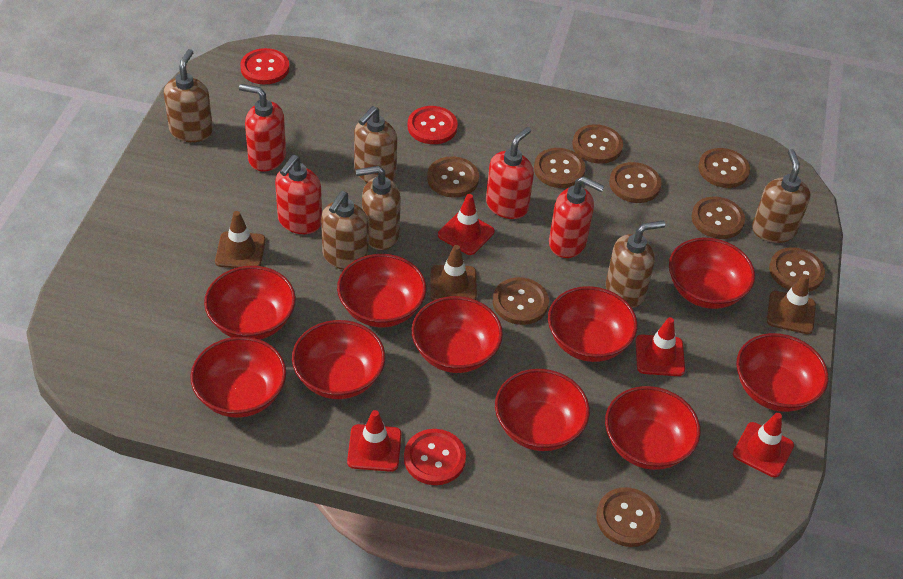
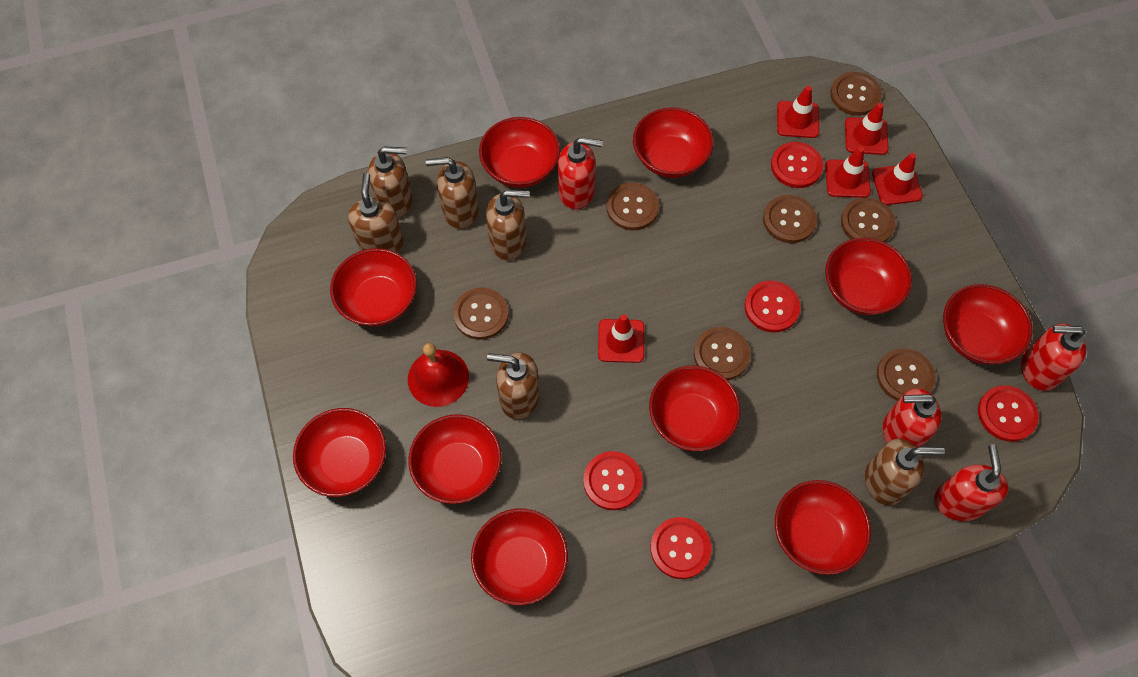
brown button: [427,156,479,198] [493,277,549,325] [534,148,586,188] [572,124,623,164] [596,487,661,547] [609,162,662,203] [691,197,745,239] [698,148,750,188] [769,247,825,292] = 9 -> [453,287,509,340] [607,183,659,231] [694,327,750,380] [763,195,817,243] [830,72,882,116] [841,198,896,242] [877,348,936,401] = 7
brown traffic cone: [215,211,266,268] [430,245,477,301] [767,274,816,334] = 3 -> none = 0
red bell: none = 0 -> [408,343,469,407] = 1
red button: [240,48,289,84] [404,429,466,485] [408,106,458,144] = 3 -> [583,451,643,510] [650,517,712,579] [744,281,801,333] [771,142,824,188] [978,385,1039,442] = 5
red traffic cone: [347,410,402,472] [438,194,495,255] [636,317,685,376] [733,413,794,477] = 4 -> [598,314,644,363] [777,86,819,138] [825,146,871,198] [845,103,889,155] [872,153,923,205] = 5

